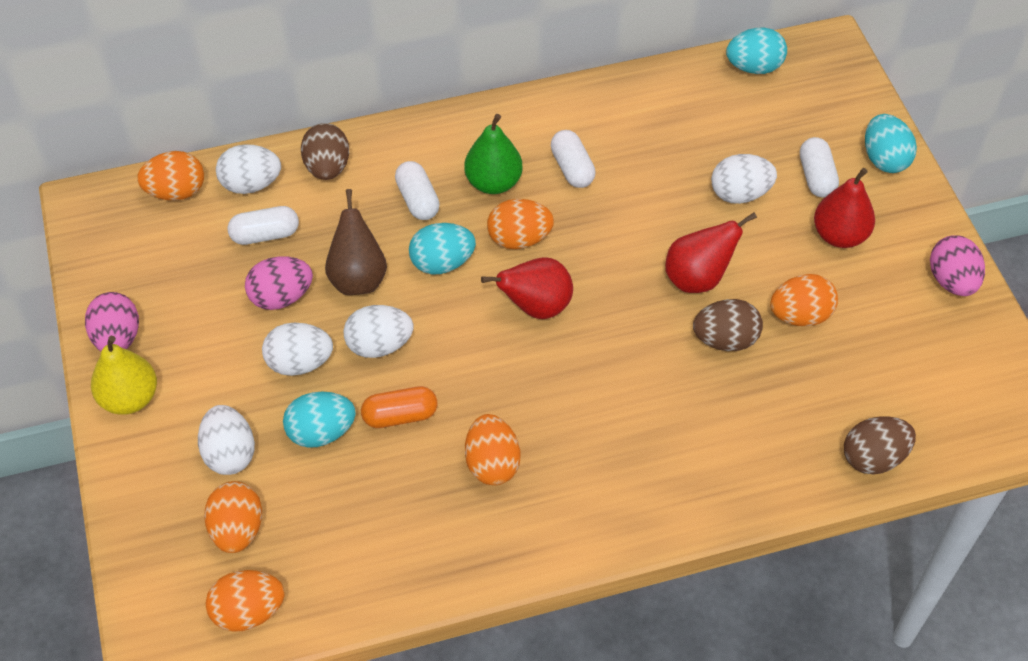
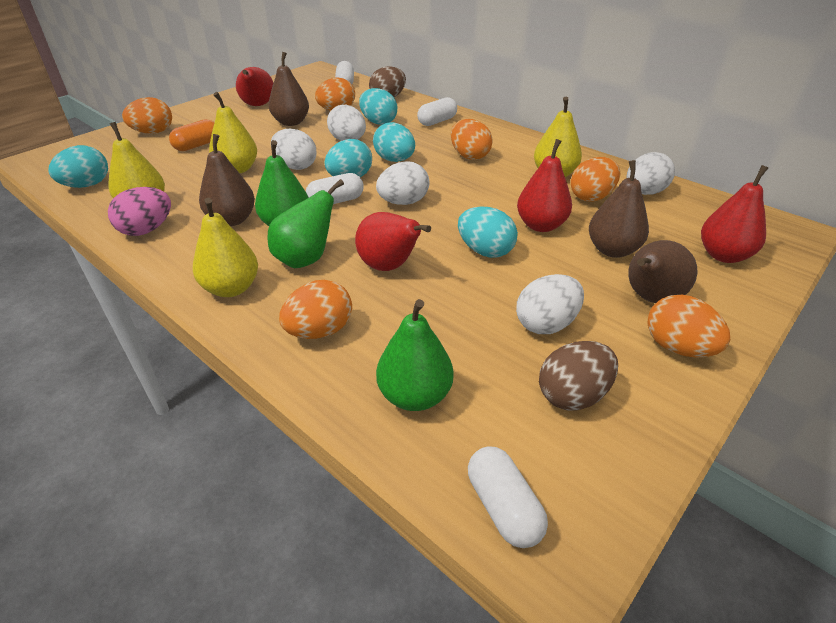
brown egg: [301,123,349,180] [693,299,763,351] [844,416,916,474] = 3 -> [369,66,406,97] [539,341,618,410] = 2
brown pear: [325,189,387,295] = 1 -> [199,134,255,226] [268,52,309,126] [589,160,649,258] [628,240,697,303] = 4
green pear: [464,114,523,194] = 1 -> [255,140,309,226] [267,179,344,268] [376,299,454,411] = 3
pink egg: [85,292,139,351] [245,256,313,310] [930,235,985,296] = 3 -> [108,187,171,236] = 1
red pear: [481,257,573,319] [665,212,757,293] [814,168,875,248] = 3 -> [236,67,273,106] [355,212,431,271] [517,139,572,232] [701,165,768,263] = 4
turquoise egg: [283,392,356,448] [409,223,476,274] [726,28,787,74] [865,114,917,173] = 4 -> [48,145,108,188] [325,139,372,177] [359,88,398,125] [373,122,415,162] [458,207,518,258] = 5
yellow pear: [91,336,157,415] = 1 -> [108,122,165,198] [193,198,258,297] [209,92,257,173] [534,97,582,177] = 4

